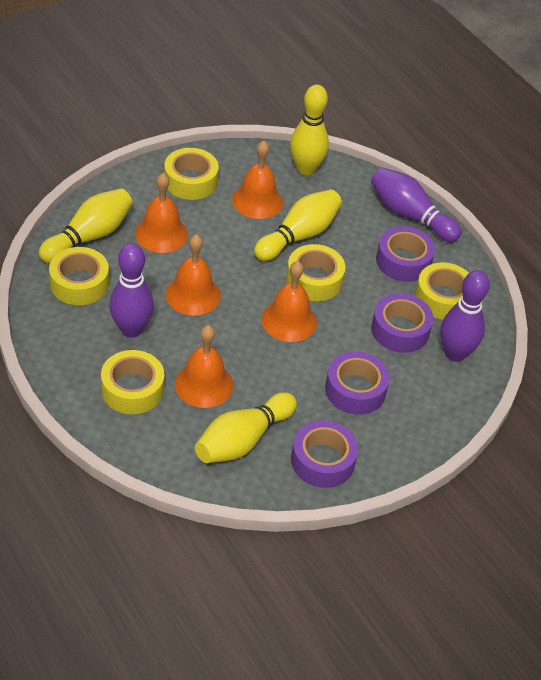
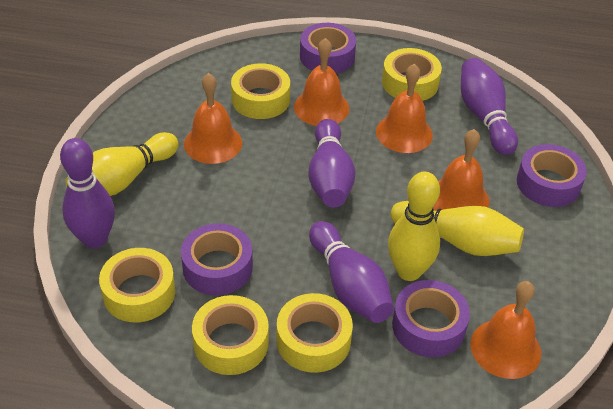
purple bowling pin: [109,243,154,338] [371,167,461,242] [440,270,490,362] = 3 -> [60,138,115,249] [308,119,356,207] [309,221,394,323] [461,58,518,155] = 4
yellow bowling pin: [39,188,133,263] [195,392,297,463] [254,189,342,261] [290,85,329,175] = 4 -> [65,132,178,196] [388,172,440,281] [391,201,524,256] = 3

